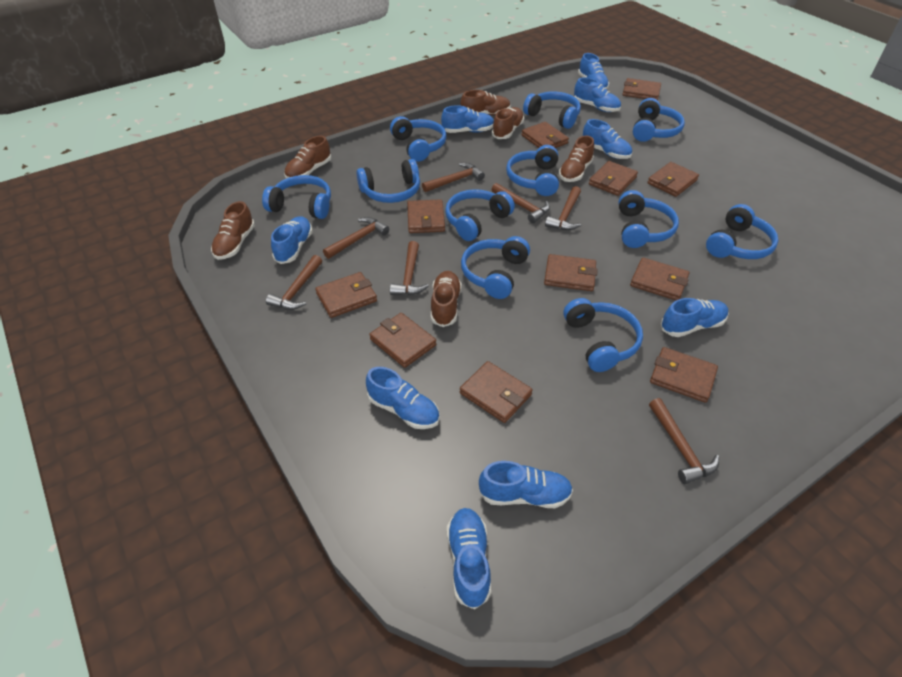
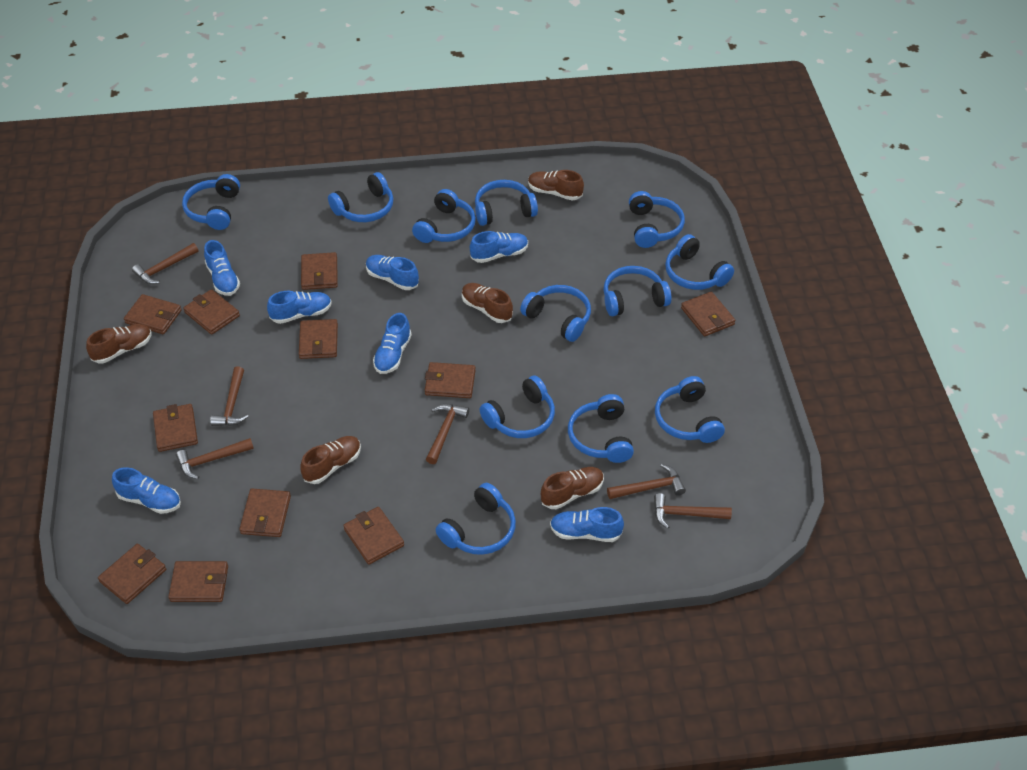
blue headphones: [262,175,331,219] [356,159,420,203] [390,116,446,162] [445,189,515,241] [461,236,530,299] [506,145,559,196] [523,91,581,129] [563,298,643,372] [619,190,679,248] [633,98,685,142] [706,204,778,259] = 11 -> [182,174,240,230] [328,172,394,222] [412,189,476,243] [436,483,516,555] [475,180,538,226] [480,375,555,438] [520,285,591,342] [568,394,634,463] [603,266,671,316] [629,191,685,248] [655,376,725,443] [665,234,734,290] = 12
blue shoe: [271,216,313,264] [366,367,440,429] [441,105,494,133] [447,508,491,609] [479,461,573,508] [574,77,621,112] [578,53,609,89] [583,119,632,159] [661,298,729,337] = 9 -> [112,467,181,514] [204,240,240,296] [267,291,332,324] [366,255,419,290] [373,313,412,374] [470,231,528,263] [550,507,624,542] = 7
brown hammer: [266,255,322,310] [323,217,389,259] [390,241,429,295] [422,163,485,192] [491,183,550,223] [545,186,581,230] [649,398,719,484] = 7 -> [132,243,198,284] [176,438,254,479] [210,366,249,426] [426,404,469,464] [607,464,686,499] [654,493,732,529] = 6
brown shoe: [211,201,255,260] [284,136,331,179] [431,271,462,327] [461,90,511,115] [492,107,524,139] [559,135,594,182] = 6 -> [86,324,151,363] [300,436,361,484] [462,283,513,323] [528,170,584,200] [541,467,604,509] = 5

